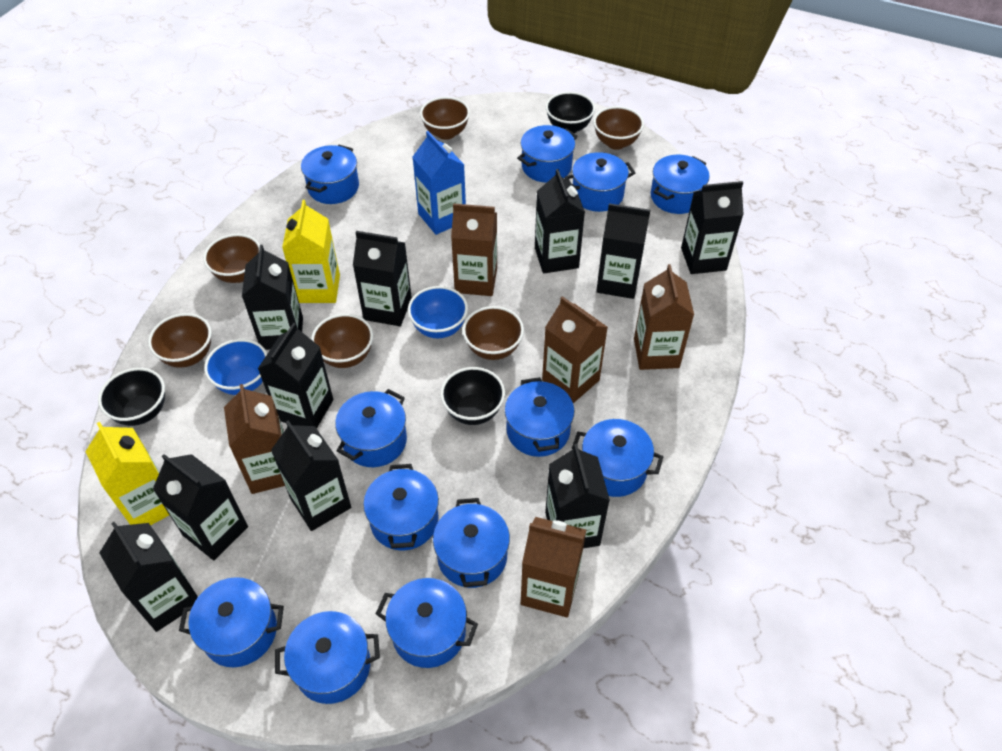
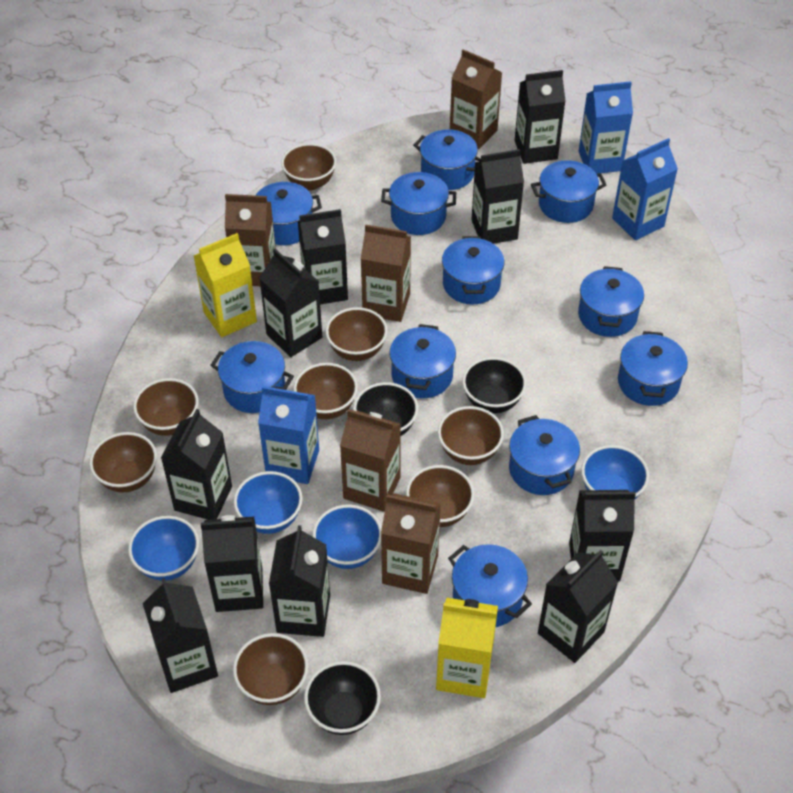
blue bowl: [204,339,267,395] [408,286,468,338] = 2 -> [128,516,199,581] [234,471,303,534] [312,505,382,569] [581,445,649,500] = 4
blue carton: [413,131,466,235] = 1 -> [258,386,319,484] [579,81,633,174] [612,138,678,240] = 3
blue pot: [179,577,284,667] [275,611,380,704] [301,145,359,204] [335,389,407,467] [363,464,439,550] [376,578,478,668] [433,498,510,588] [505,377,574,457] [517,125,578,183] [564,152,635,212] [572,419,663,497] [651,155,710,214] = 12 -> [210,341,294,413] [255,182,322,245] [381,172,456,235] [389,324,456,399] [413,129,481,190] [442,236,505,305] [448,544,532,627] [509,415,580,495] [531,160,607,223] [578,266,644,337] [618,331,688,406] = 11
brown bowl: [148,313,212,368] [203,234,260,283] [311,314,373,368] [420,97,470,140] [462,306,524,360] [593,106,644,150] = 6 -> [89,432,157,492] [133,378,199,436] [233,633,309,705] [281,143,336,190] [293,363,358,419] [326,307,388,361] [406,465,474,527] [438,406,504,465] = 8

